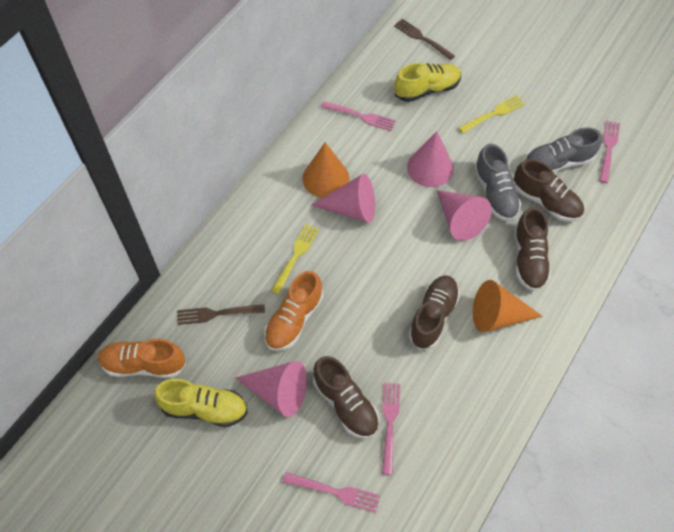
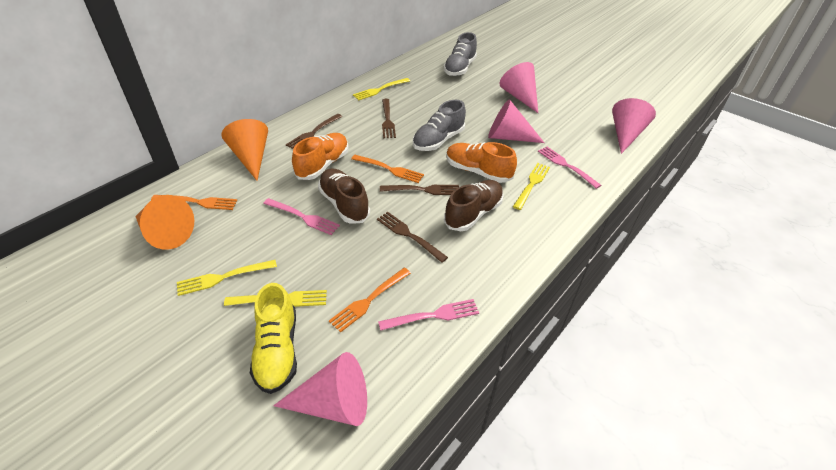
brown fork: [177,304,265,325] [394,19,455,60] = 2 -> [286,114,342,149] [377,212,448,263] [380,185,459,195] [382,99,396,138] = 4
brown shoe: [313,356,379,439] [408,275,460,350] [514,159,584,222] [514,207,551,292] = 4 -> [318,168,370,224] [444,180,504,231] = 2
orange fork: none = 0 -> [151,195,237,210] [329,268,411,333] [351,155,424,183] = 3
pink fork: [283,472,380,513] [321,101,396,131] [382,383,400,475] [599,120,620,183] = 4 -> [263,198,340,235] [378,299,479,331] [538,147,601,189] = 3
yellow fork: [271,224,319,295] [459,95,525,133] = 2 -> [177,260,277,296] [224,290,327,307] [353,78,410,100] [513,163,550,210] = 4
yellow shoe: [155,379,248,427] [394,63,461,102] = 2 -> [250,283,297,394] = 1

